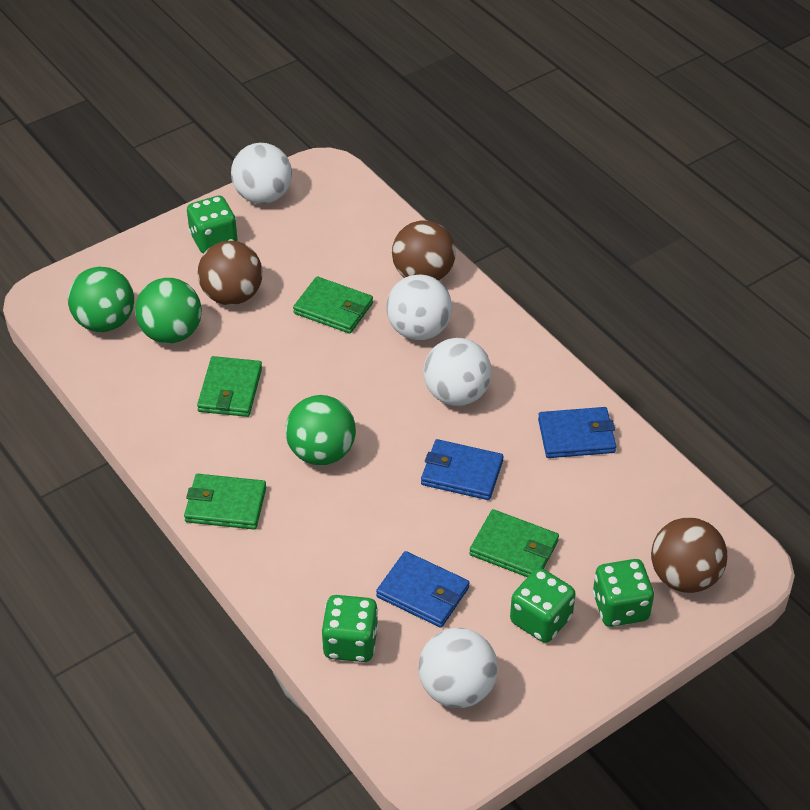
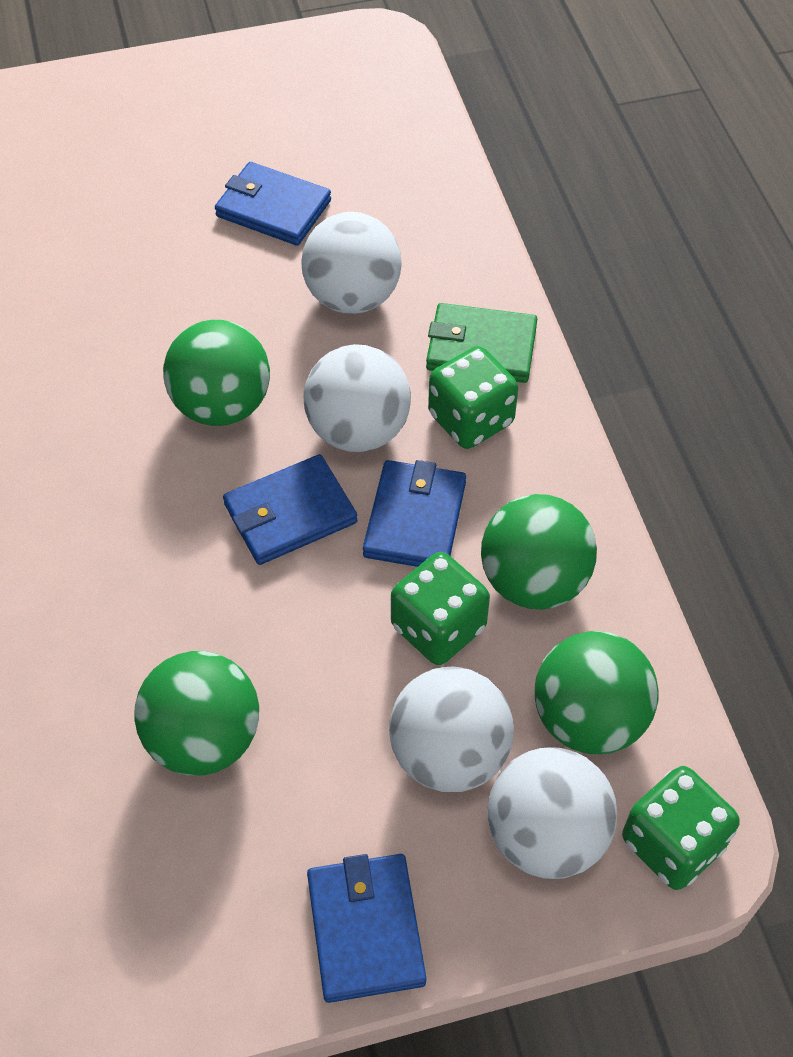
blue wallet: [376,551,469,628] [421,439,503,500] [538,407,616,458] = 3 -> [215,162,331,246] [223,454,358,565] [307,854,426,1003] [363,460,466,567] = 4
brown ball: [198,241,263,305] [392,220,456,281] [651,517,727,593] = 3 -> none = 0
green ball: [68,267,134,332] [135,278,202,344] [285,395,356,466] = 3 -> [134,651,259,776] [163,320,270,426] [481,494,597,610] [535,631,659,754] = 4
green dice: [187,196,238,253] [322,595,378,662] [510,568,576,643] [593,559,654,627] = 4 -> [391,552,490,665] [428,346,518,449] [622,766,740,890] = 3
green wallet: [184,474,266,530] [197,356,262,417] [293,277,373,334] [469,509,559,577] = 4 -> [426,303,537,383] = 1

